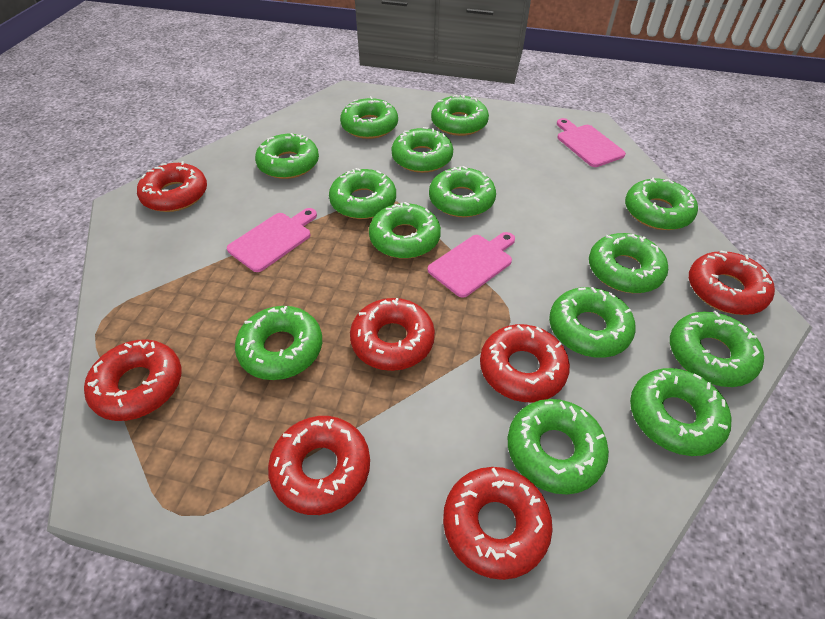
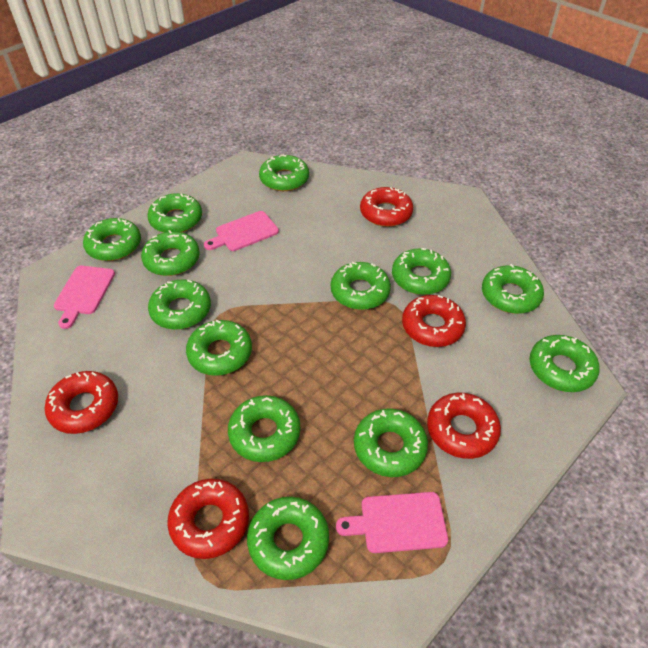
green donut: [235,306,322,380] [255,133,319,179] [329,168,396,219] [340,96,398,139] [369,202,441,259] [391,127,453,173] [429,166,496,217] [431,94,489,136] [508,399,609,494] [549,287,636,358] [589,233,668,293] [625,178,698,230] [630,368,732,456] [670,311,764,387] = 14 -> [83,218,141,261] [141,230,200,276] [147,193,202,232] [148,279,211,330] [186,320,252,376] [228,395,300,462] [247,497,329,580] [259,155,309,191] [331,262,391,310] [354,408,428,477] [392,248,451,295] [482,264,544,314] [529,335,600,392] = 13
red donut: [84,339,181,421] [137,161,207,212] [268,416,370,515] [350,298,435,371] [443,467,553,580] [480,324,570,402] [689,250,775,315] = 7 -> [45,371,118,434] [167,479,249,559] [360,187,413,227] [402,295,466,347] [427,393,501,459] = 5

